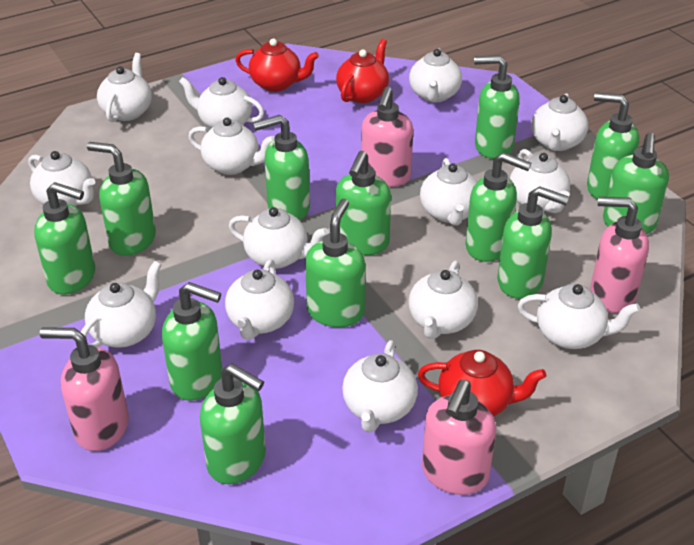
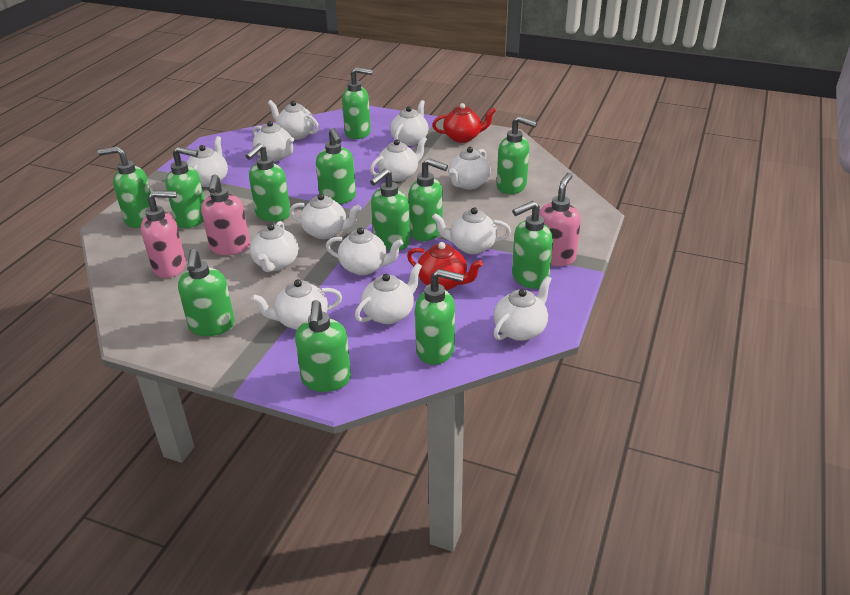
pink soap dispenser: [40,327,129,451] [361,87,413,187] [422,380,496,495] [590,197,649,313] = 4 -> [141,191,186,278] [201,174,250,255] [539,173,581,266] = 3
red teapot: [235,39,319,92] [336,39,389,103] [418,350,546,417] = 3 -> [407,242,483,290] [432,103,496,143] = 2
white teapot: [28,151,95,206] [81,261,162,348] [97,53,152,122] [179,77,264,128] [188,118,275,175] [225,259,294,340] [229,207,329,269] [342,340,418,433] [409,48,462,103] [409,261,478,339] [420,158,477,226] [510,149,570,213] [518,284,640,349] [531,93,588,151] = 14 -> [187,136,228,187] [250,221,299,272] [251,279,342,330] [253,121,294,161] [268,100,319,140] [289,194,361,239] [326,227,403,275] [355,263,422,324] [370,136,427,182] [390,100,428,146] [432,207,511,254] [449,147,491,190] [494,276,552,341] = 13

